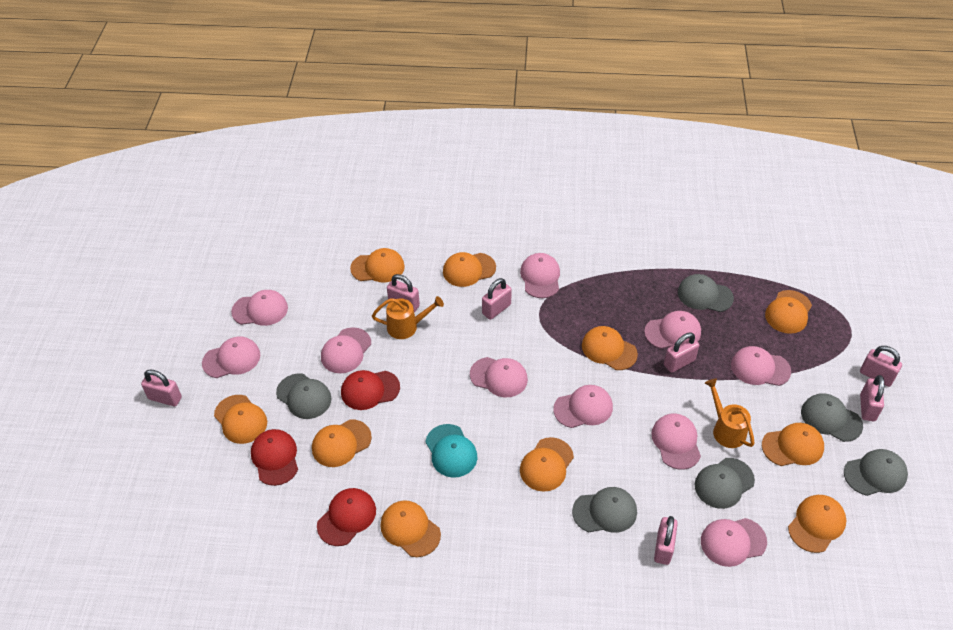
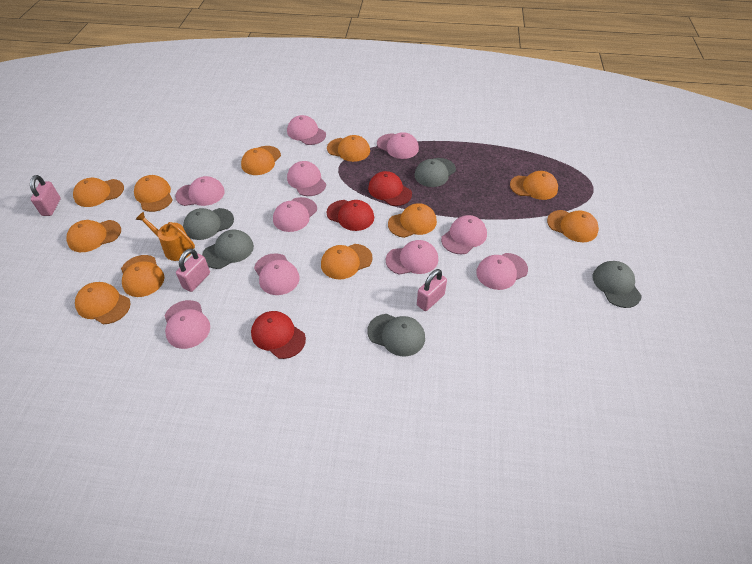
grey cap: [276,373,332,419] [572,487,637,533] [678,274,734,312] [695,458,755,509] [801,393,863,442] [844,449,908,496] = 6 -> [183,208,234,240] [202,230,254,269] [367,314,425,356] [414,158,456,187] [592,261,642,308] = 5
orange cap: [214,395,267,444] [312,419,372,467] [350,248,405,282] [380,500,441,557] [443,252,496,287] [520,437,574,492] [582,326,638,370] [762,423,824,466] [765,290,812,334] [788,495,846,553] = 10 -> [66,220,121,252] [73,178,124,207] [75,282,130,325] [121,255,164,297] [134,175,173,212] [241,146,281,175] [321,244,373,279] [327,135,370,162] [388,203,437,238] [510,171,558,200] [547,210,599,242] = 11
orange watering can: [372,296,444,339] [705,379,755,448] = 2 -> [135,212,195,261] = 1
pink padlock: [141,369,182,406] [387,274,420,312] [482,278,512,320] [654,516,678,565] [664,333,699,373] [860,346,902,387] [860,375,884,421] = 7 -> [30,175,61,216] [176,249,210,292] [417,269,447,311] = 3
turquoise cap: [425,424,478,478] = 1 -> none = 0

